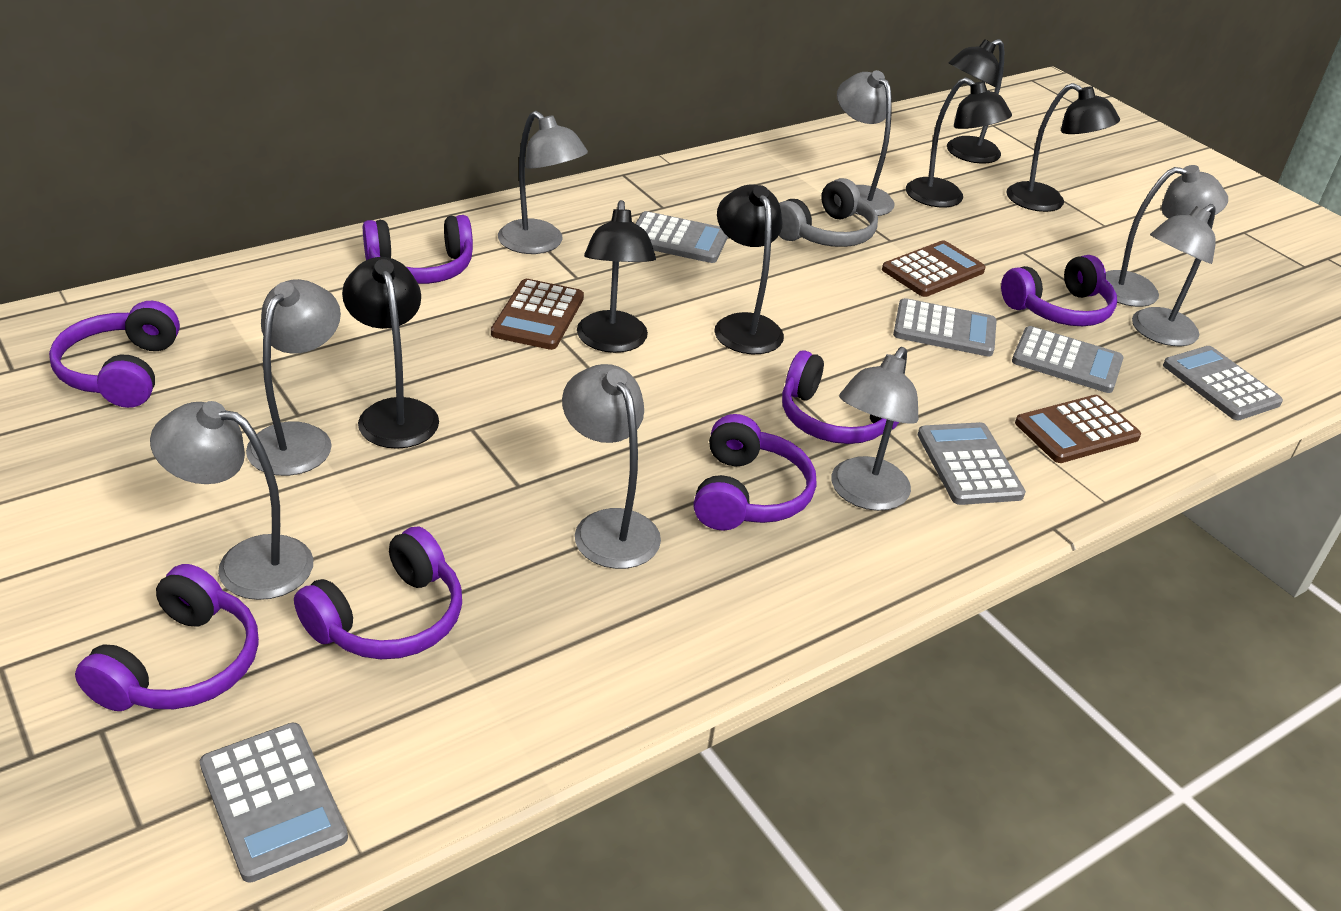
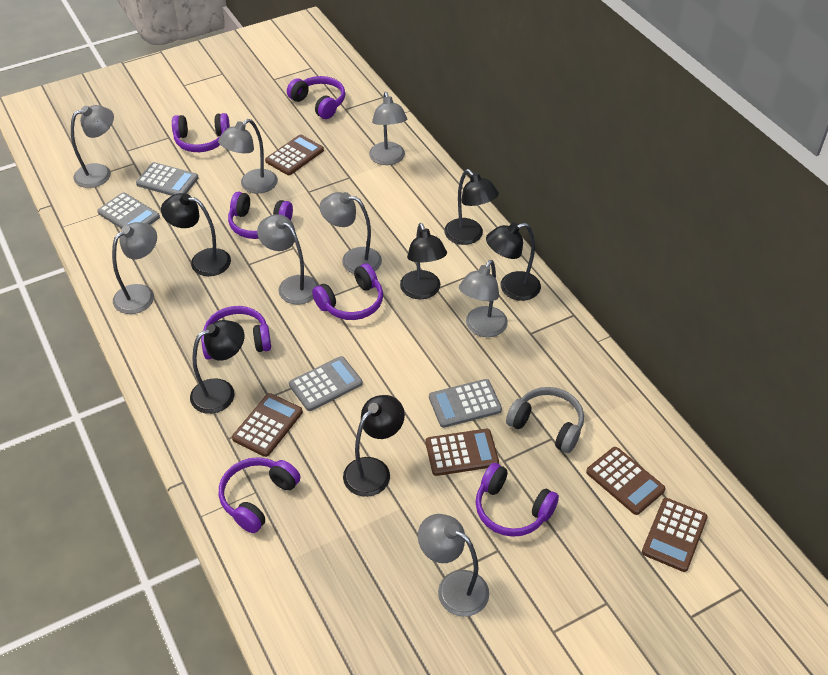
brown calculator: [491,279,584,350] [882,240,985,297] [1015,395,1141,463] = 3 -> [232,393,303,457] [265,135,324,175] [425,429,499,476] [586,447,666,515] [642,498,708,572] = 5
grey calculator: [200,723,348,883] [635,211,728,263] [893,298,997,357] [918,422,1026,505] [1012,326,1124,393] [1163,346,1283,420] = 6 -> [97,192,160,229] [136,162,199,196] [289,356,363,411] [429,379,502,428] = 4

